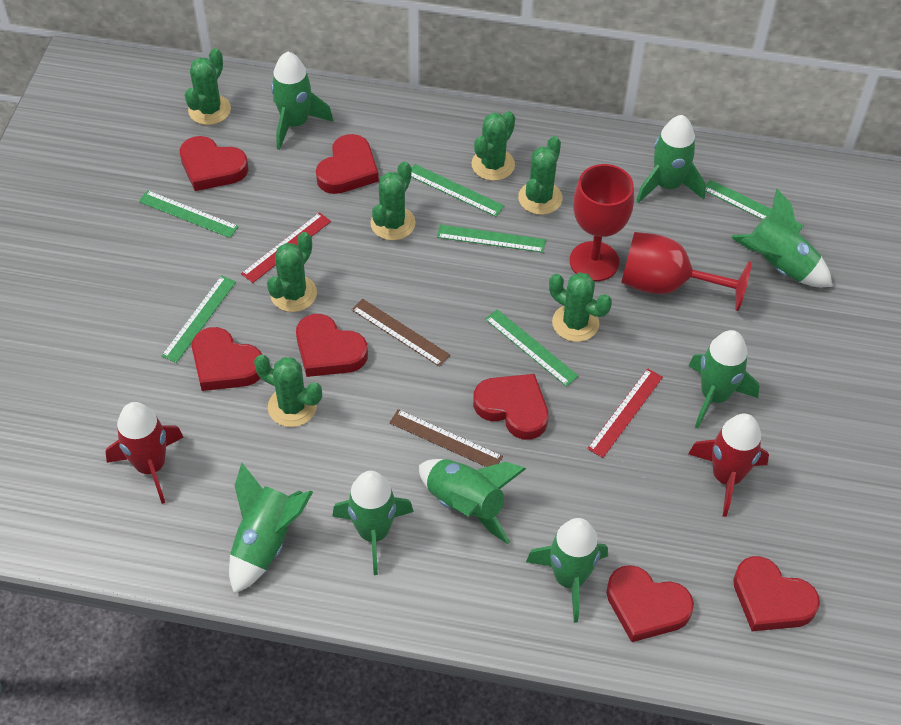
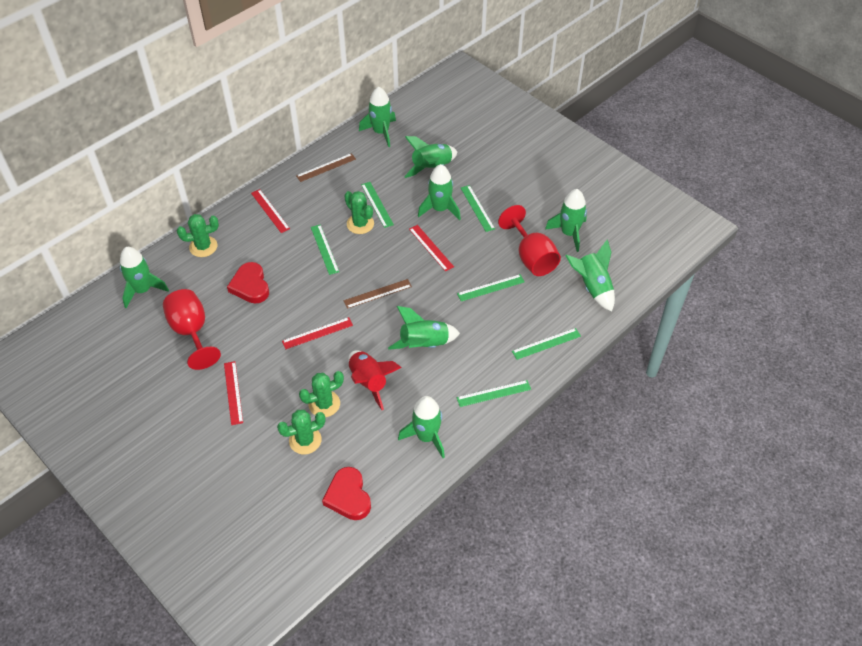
green cactus: [185,48,231,125] [254,355,322,427] [267,232,317,312] [370,161,415,240] [471,111,515,181] [518,136,562,215] [549,272,612,342] = 7 -> [177,214,219,257] [277,410,326,454] [299,371,344,417] [344,191,374,234] = 4
red heart: [180,136,249,191] [192,327,262,391] [296,314,368,377] [316,134,379,194] [473,374,548,440] [606,565,694,642] [733,556,820,631] = 7 -> [227,262,269,303] [322,467,371,520] = 2
red rocket: [106,402,183,504] [688,413,769,517] = 2 -> [348,351,402,410] = 1
red ruler: [241,212,331,283] [587,368,663,458] = 2 -> [224,361,243,425] [251,189,290,233] [282,317,353,349] [409,225,454,271] = 4

